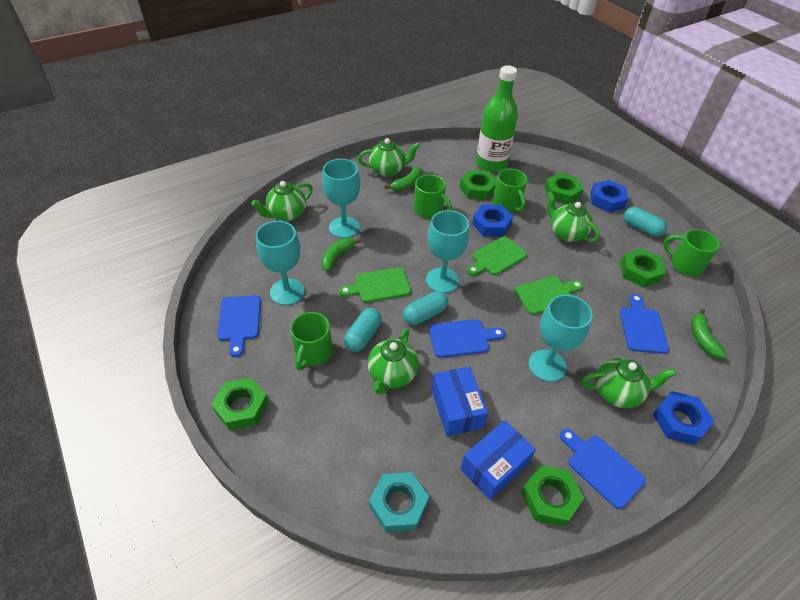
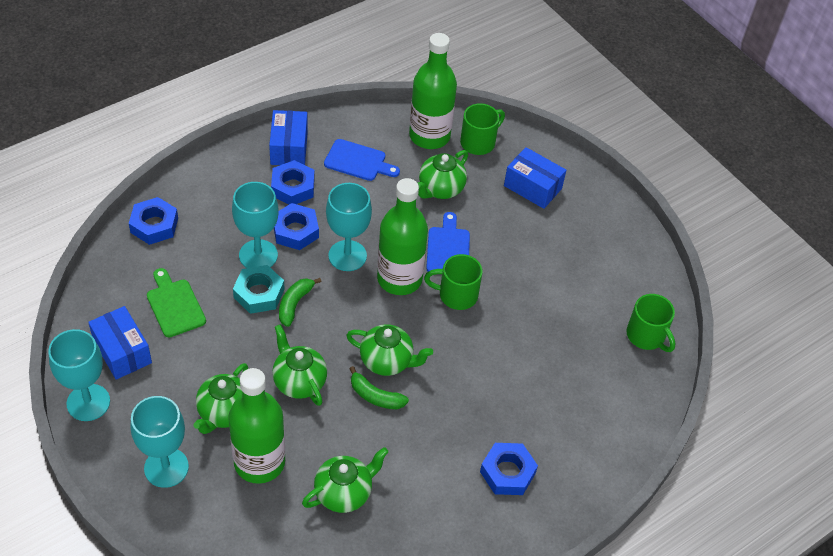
blue box: [432,366,488,436] [461,420,536,500] = 2 -> [88,306,152,380] [269,110,308,165] [504,147,566,209] = 3
blue cutting board: [217,295,261,357] [429,319,505,358] [560,429,646,509] [620,294,669,354] = 4 -> [324,139,400,181] [426,212,470,272] = 2
blue nut: [472,204,513,237] [590,180,629,212] [653,391,714,445] = 3 -> [129,197,178,245] [271,160,314,204] [274,203,319,250] [480,443,538,495] = 4
green banana: [321,238,362,271] [385,167,422,191] [691,309,727,359] = 3 -> [279,278,321,327] [349,366,409,409] = 2
green bottle: [476,65,518,172] = 1 -> [228,368,285,484] [377,178,428,295] [409,33,457,149] = 3
green cutting board: [339,267,411,303] [467,236,527,276] [514,276,583,315] = 3 -> [147,268,206,337] = 1
green mug: [290,312,333,371] [414,174,452,218] [493,169,527,212] [663,229,720,276] = 4 -> [424,254,483,310] [460,103,505,155] [626,294,676,352] = 3
green nut: [211,378,269,430] [460,170,496,200] [521,465,584,527] [544,173,584,205] [620,248,666,288] = 5 -> none = 0
turquoise capsule: [344,308,382,352] [403,291,448,325] [624,207,667,237] = 3 -> none = 0

